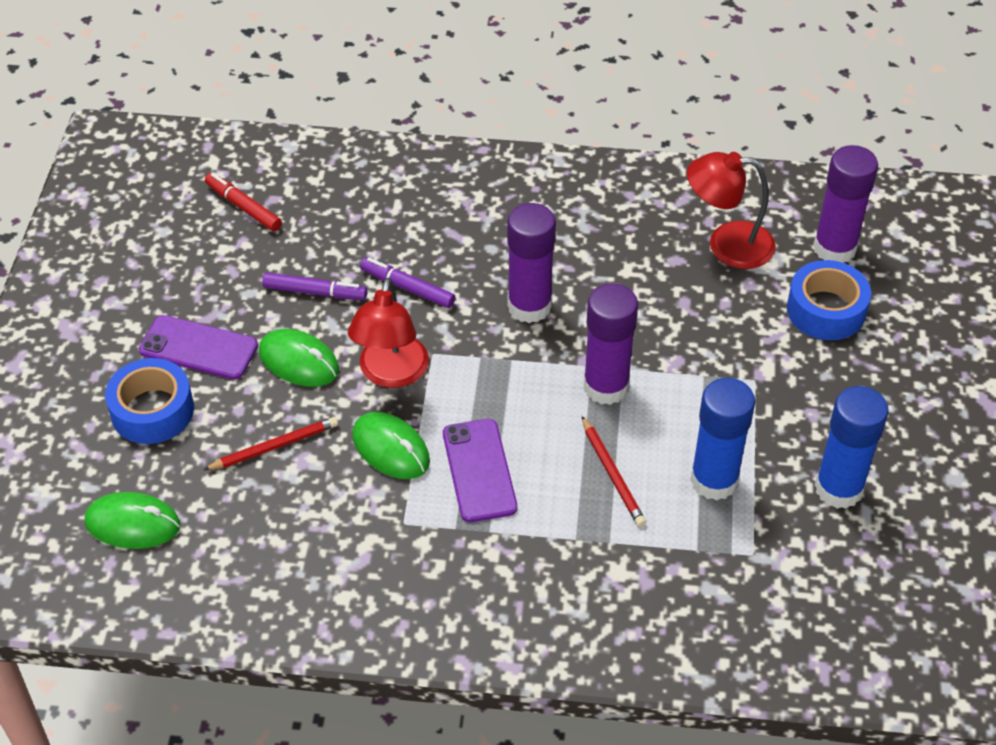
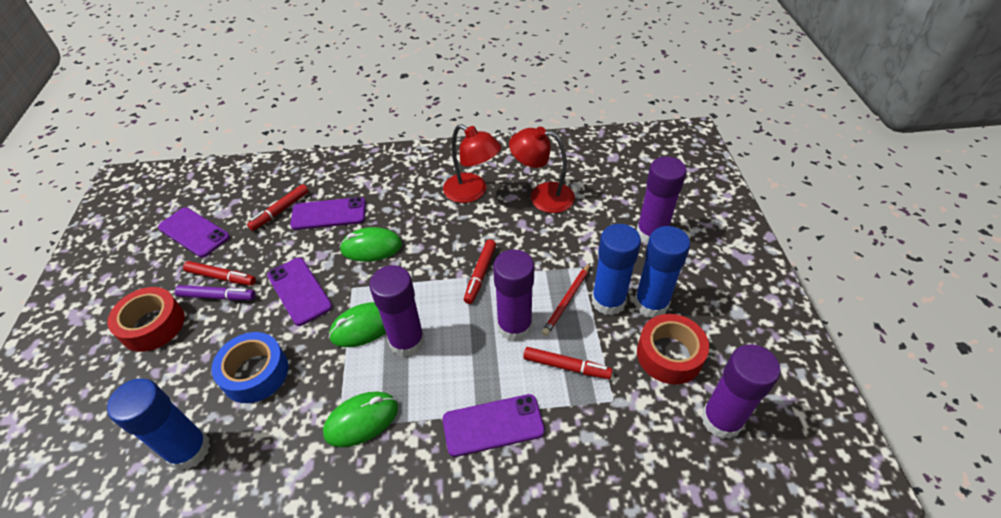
blue glue stick: [690,378,755,501] [815,386,889,509] = 2 -> [107,378,210,470] [592,224,641,316] [634,226,690,318] = 3
blue tape: [105,358,194,444] [787,260,871,340] = 2 -> [211,332,288,403] = 1
purple glue stick: [507,203,556,323] [583,283,638,405] [813,145,878,263] = 3 -> [369,265,425,357] [493,249,535,342] [636,156,687,244] [701,344,781,439] = 4
purple marker: [262,272,367,300] [360,257,455,308] = 2 -> [175,285,255,300] = 1
purple phone: [139,315,258,380] [443,419,517,522] = 2 -> [158,208,230,258] [267,258,332,326] [290,197,366,230] [443,394,545,457] = 4
red marker: [205,173,282,231] = 1 -> [183,261,256,286] [247,184,309,231] [464,240,496,304] [523,347,612,379] = 4
red pencil: [203,417,338,470] [582,416,646,527] = 2 -> [542,263,590,336] = 1
red tape: none = 0 -> [107,287,185,352] [637,314,709,384] = 2

